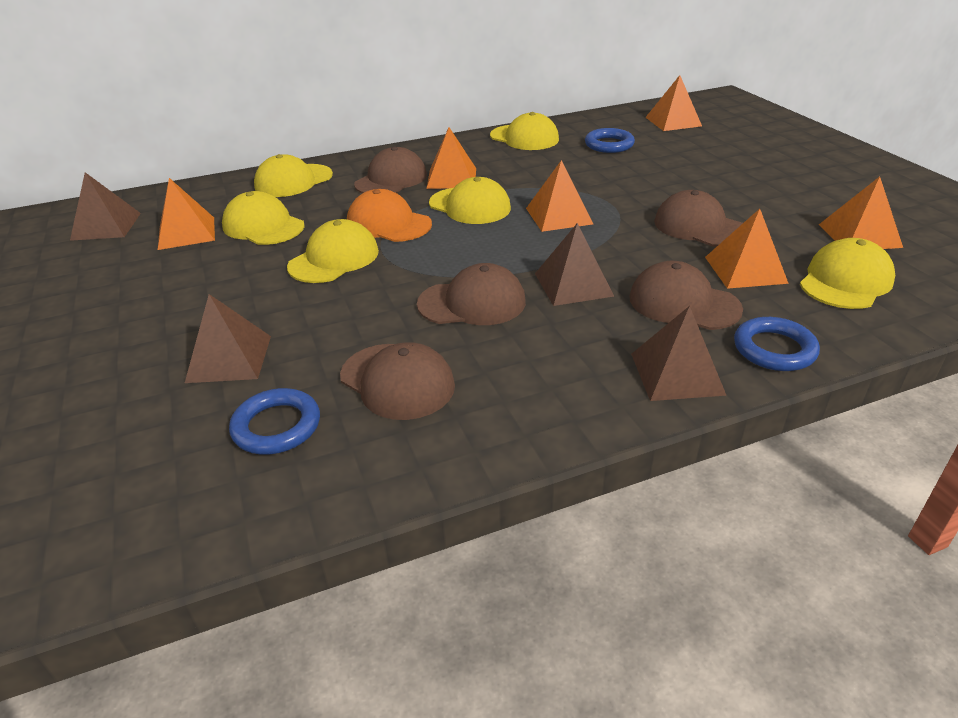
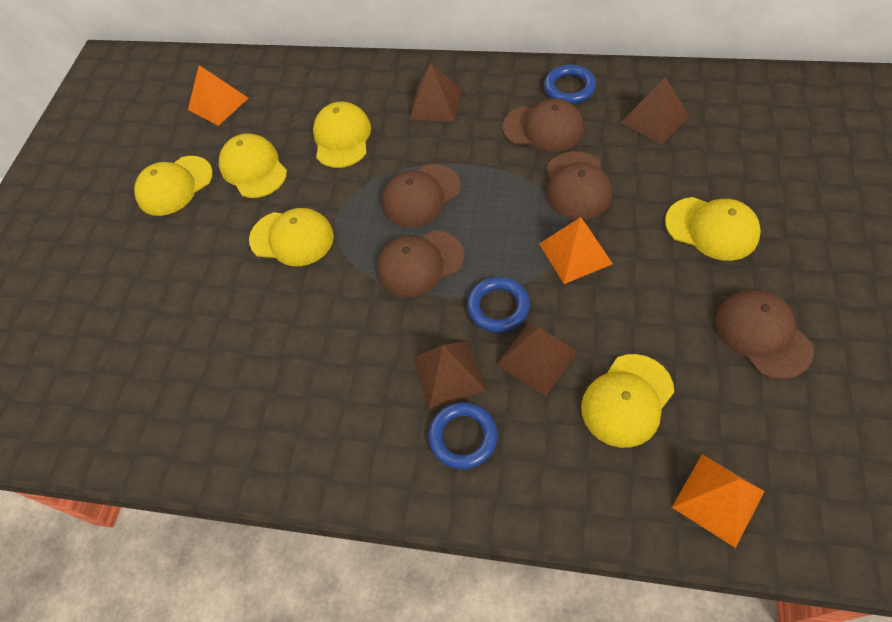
orange cap: [347,189,432,242] = 1 -> none = 0
orange pyramid: [158,178,215,250] [426,127,476,189] [526,160,593,232] [645,75,702,131] [705,209,789,289] [819,177,903,249] = 6 -> [188,65,248,126] [539,217,613,284] [672,454,765,548] = 3

